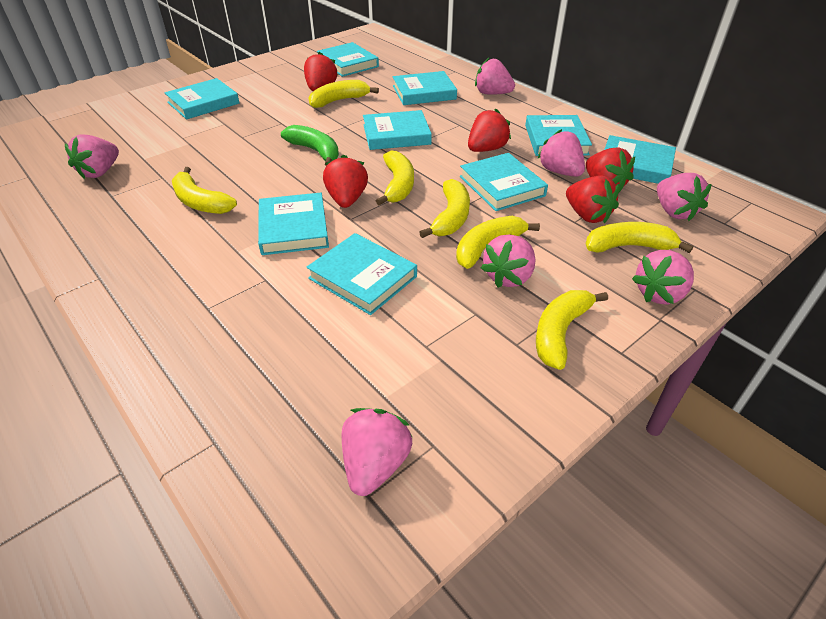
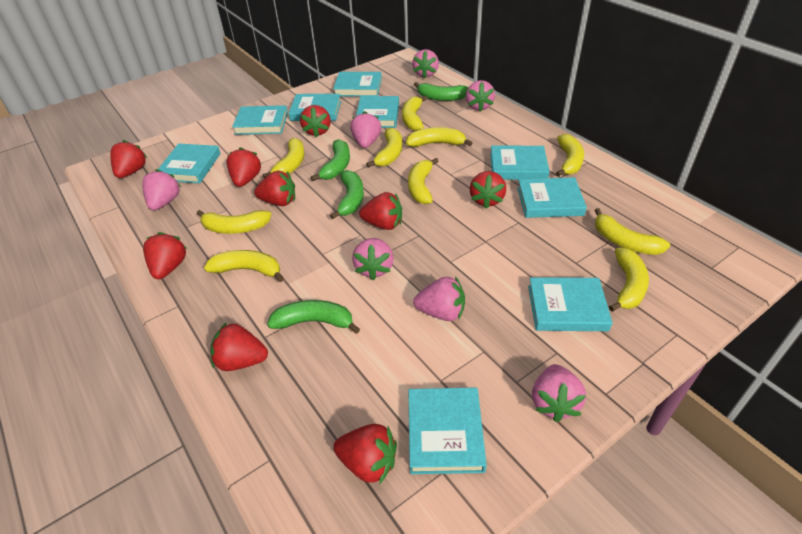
green banana: [281,125,339,166] = 1 -> [267,300,360,334] [311,139,350,181] [330,170,364,219] [414,82,468,101] = 4
red strawberry: [304,52,338,91] [323,154,368,208] [468,109,511,152] [566,175,619,223] [586,147,635,192] = 5 -> [110,140,147,178] [143,232,187,279] [211,322,268,371] [226,147,261,187] [254,171,295,206] [300,105,331,137] [333,424,397,485] [359,192,402,230] [470,171,506,209] = 9
yellow banana: [172,167,237,214] [309,80,379,108] [376,151,414,206] [419,179,470,238] [456,216,540,269] [536,290,608,370] [585,222,693,253] = 7 -> [197,210,271,234] [204,250,284,282] [263,138,304,178] [366,128,402,168] [402,96,427,131] [406,127,473,147] [408,158,439,204] [556,134,584,177] [594,208,670,255] [609,248,649,312] = 10

